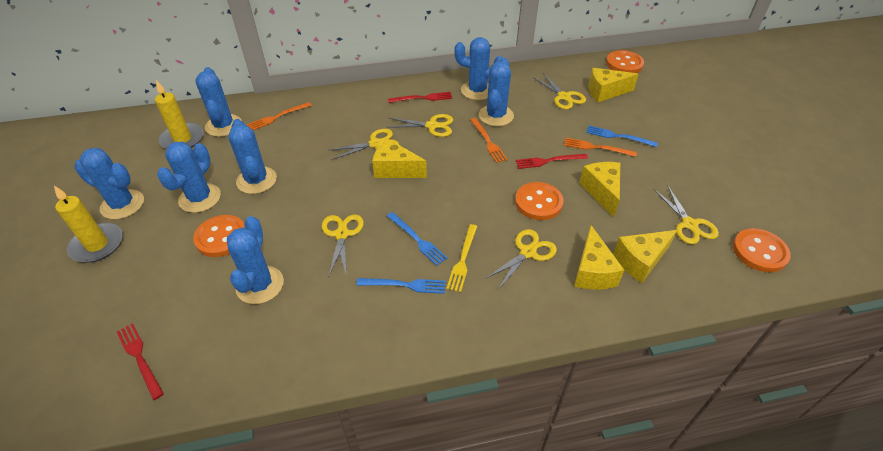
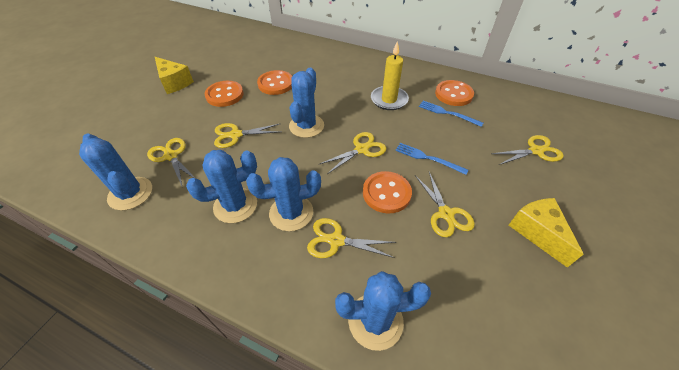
blue cactus: [74,148,144,220] [157,142,221,213] [195,67,242,137] [227,216,284,304] [228,119,277,194] [454,37,503,100] [479,58,514,126] = 7 -> [79,133,152,210] [186,150,257,223] [246,157,321,231] [289,68,324,138] [335,271,431,351] = 5
blue fork: [356,278,446,294] [387,212,448,266] [586,125,658,147] = 3 -> [395,143,468,175] [419,101,483,127] = 2
orange fork: [247,102,312,130] [470,118,508,163] [564,138,637,157] = 3 -> none = 0
red fork: [117,323,164,400] [388,92,452,103] [516,154,588,169] = 3 -> none = 0
yellow candle: [54,186,123,263] [155,80,204,149] = 2 -> [371,41,409,110] = 1
yellow cheese: [372,138,427,178] [574,225,624,289] [579,162,620,217] [589,68,639,102] [613,230,677,283] = 5 -> [155,57,194,94] [509,198,584,268] = 2
yellow fork: [446,224,477,292] = 1 -> none = 0

